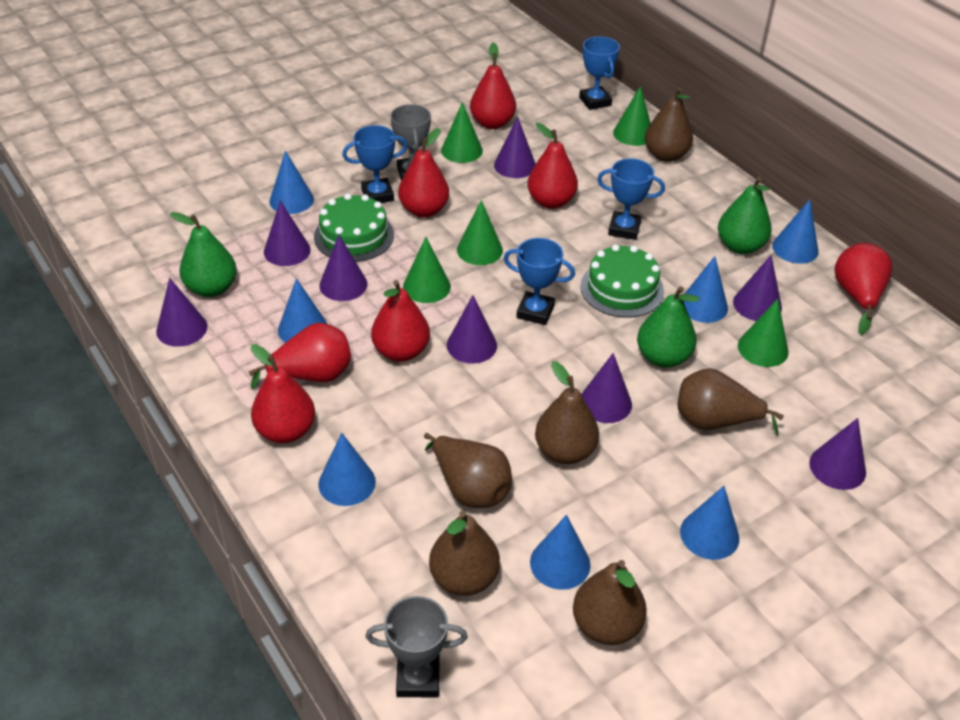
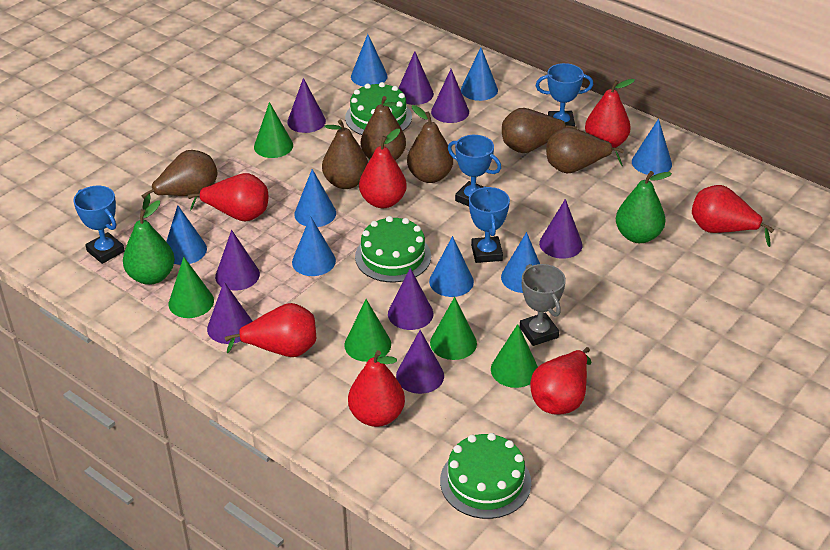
blue cone: [270,151,314,214] [278,278,327,343] [318,433,376,506] [530,515,590,590] [680,486,739,560] [683,256,728,323] [772,199,818,264] = 7 -> [166,205,207,265] [292,216,336,276] [294,169,336,227] [351,34,388,86] [429,236,474,297] [461,47,498,101] [501,232,540,293] [632,119,672,175] = 8
green cake: [314,193,394,262] [580,244,664,318] = 2 -> [345,82,412,135] [355,216,431,282] [440,433,531,519] = 3
green pear: [170,212,237,297] [637,286,700,368] [718,177,772,254] = 3 -> [123,200,175,285] [616,171,672,243] = 2
grey trophy: [366,596,468,697] [390,104,431,180] = 2 -> [520,264,566,346] = 1

